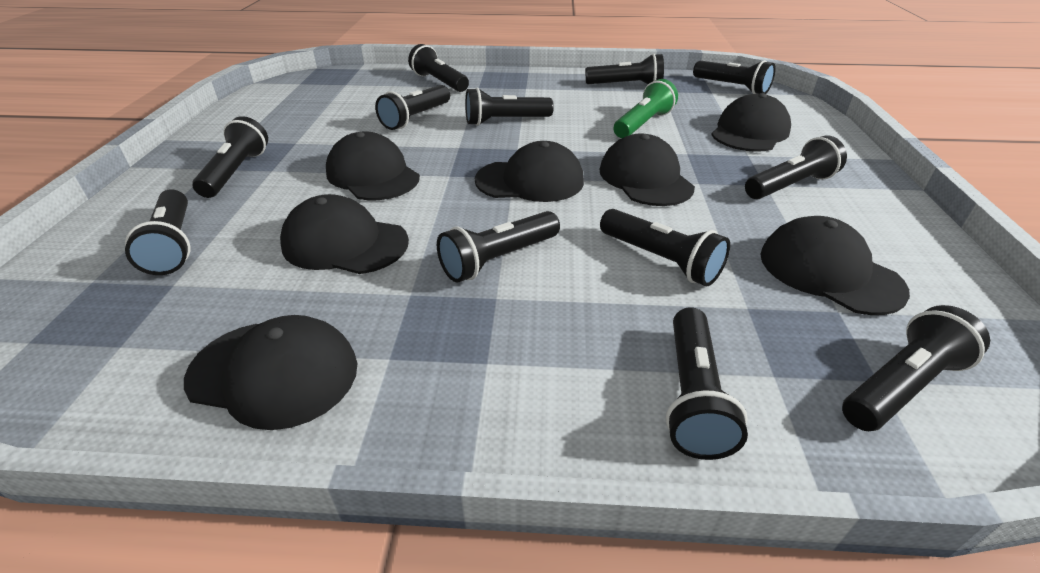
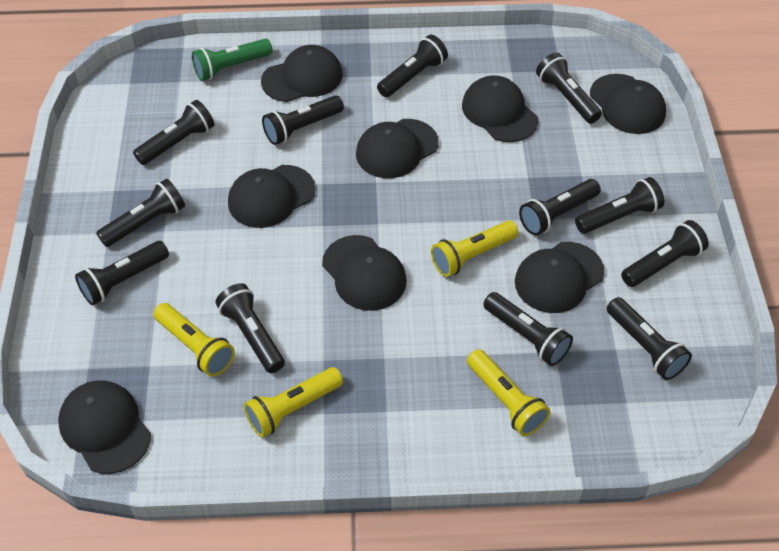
black cap: [184,315,357,430] [280,194,409,274] [326,132,420,200] [475,141,584,202] [600,134,695,206] [711,93,791,152] [760,216,910,315] = 7 -> [58,380,151,474] [228,165,316,228] [261,45,343,102] [322,235,406,311] [356,119,439,178] [462,75,538,142] [515,242,604,313] [590,74,666,134] = 8
yellow flashlight: none = 0 -> [153,303,235,376] [244,367,343,438] [431,220,518,277] [467,349,550,436] = 4

